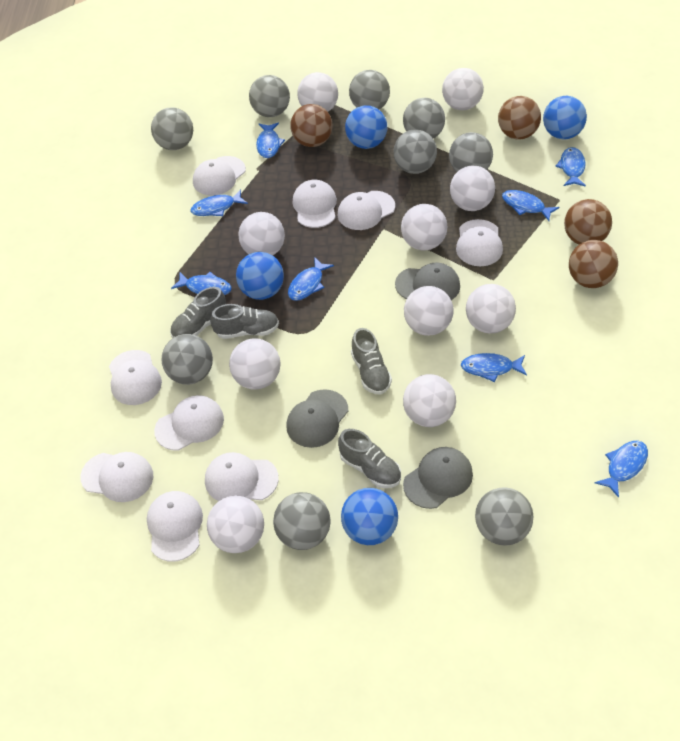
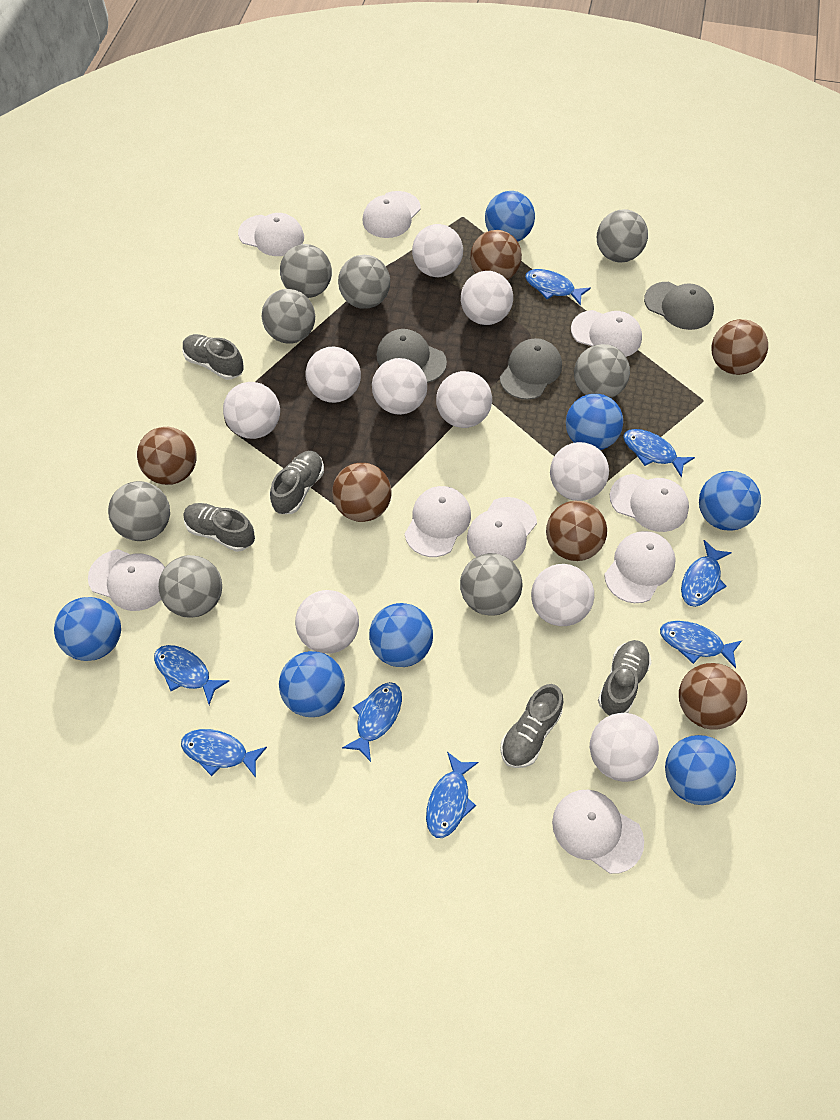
blue ball: [236,252,284,300] [341,488,398,545] [345,105,387,149] [543,96,587,139] = 4 -> [54,597,121,661] [279,651,345,717] [369,603,433,667] [485,191,535,242] [566,394,623,450] [665,735,736,805] [699,471,761,531] = 7
brown ball: [290,104,333,147] [498,96,541,140] [564,199,612,244] [569,240,618,288] = 4 -> [137,427,196,485] [332,463,391,522] [470,230,522,280] [546,501,607,561] [679,663,747,730] [711,319,768,375] = 6
grey ball: [151,107,193,150] [161,334,213,385] [249,75,290,117] [273,492,331,550] [349,70,390,109] [393,129,437,174] [403,98,445,139] [449,132,493,172] [475,487,533,546] = 9 -> [108,481,170,541] [158,555,222,618] [262,289,315,344] [280,244,332,298] [338,255,390,309] [460,553,523,616] [574,344,630,398] [597,209,648,262] = 8
grey shoe: [170,287,226,339] [210,304,279,339] [338,429,401,488] [351,328,392,394] = 4 -> [182,334,244,380] [184,503,255,552] [270,451,324,514] [500,684,563,768] [598,640,651,716] = 5

